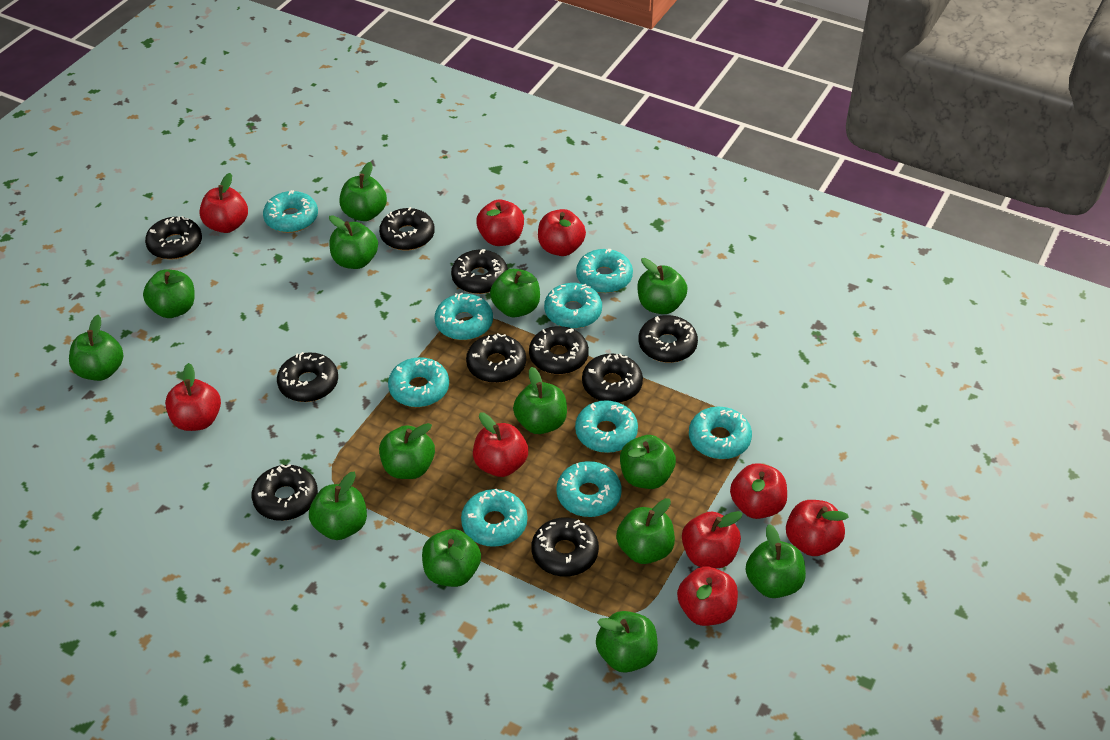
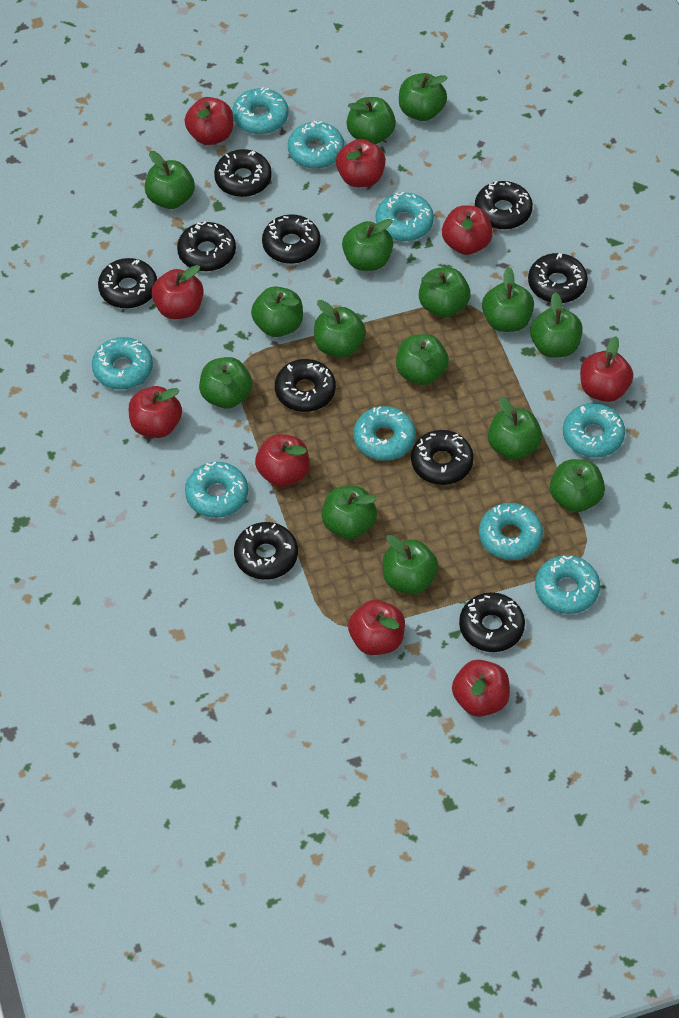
green apple: [69,315,123,381] [143,270,195,318] [309,472,367,540] [329,215,378,269] [339,162,387,221] [379,423,435,479] [422,529,481,587] [490,269,540,317] [513,367,567,434] [596,611,658,673] [616,498,675,564] [620,435,676,489] [637,258,688,314] [746,524,806,598] = 14 -> [145,151,195,209] [199,357,252,409] [251,286,303,337] [314,300,366,358] [322,486,377,539] [342,219,393,271] [346,97,396,144] [383,535,439,594] [396,334,449,385] [399,73,448,121] [419,267,470,317] [482,267,534,332] [488,396,542,460] [530,292,582,358] [550,459,605,512] = 15

